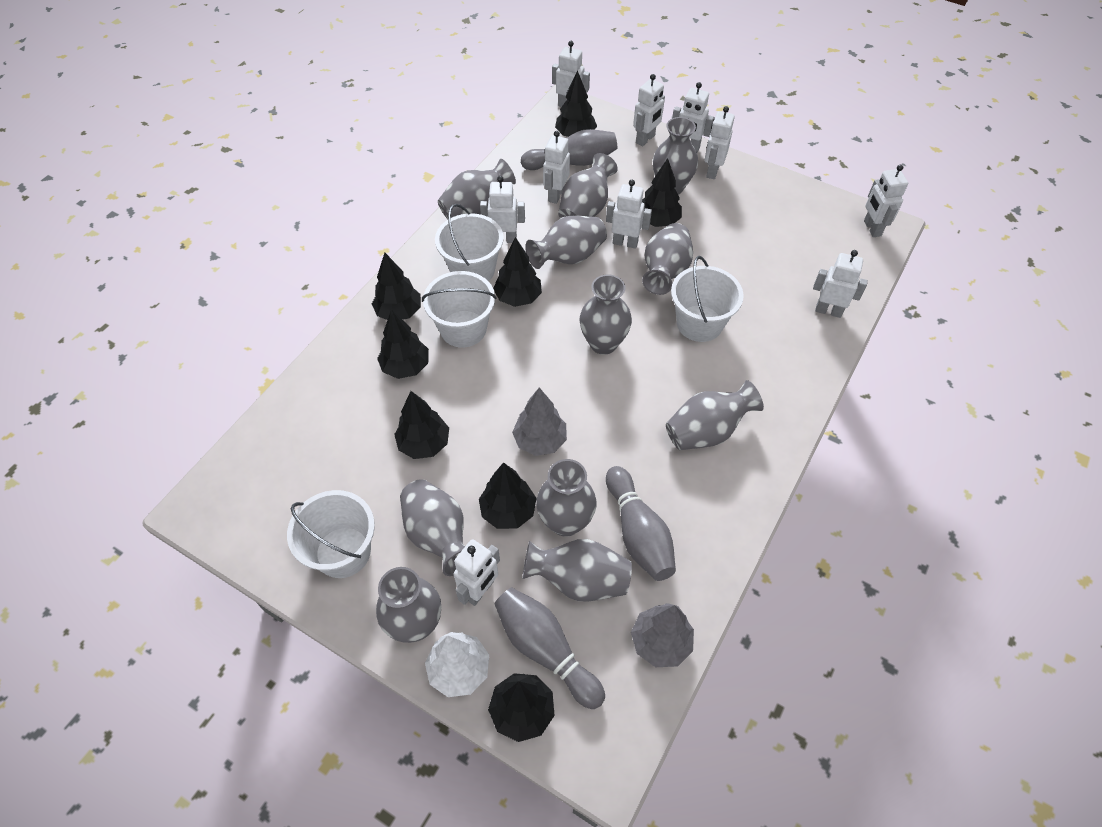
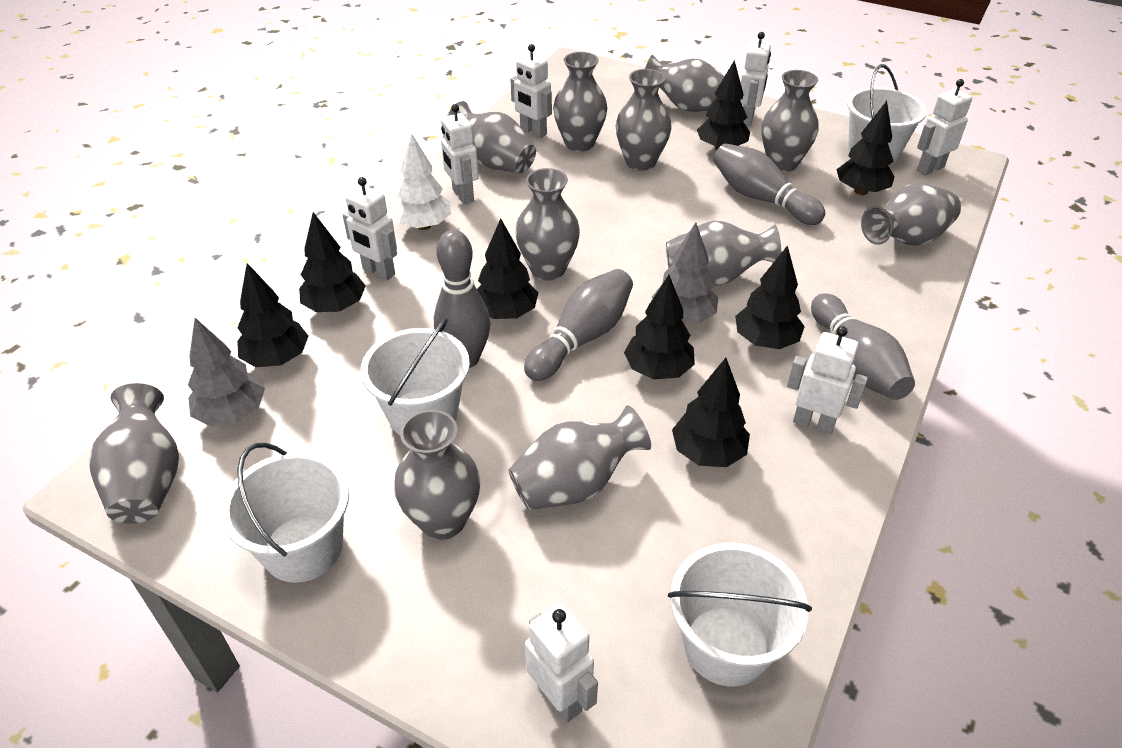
grey bowling pin: [494,587,605,709] [521,129,617,170] [606,466,676,581] = 3 -> [434,230,491,368] [524,269,633,381] [713,143,825,225] [811,293,915,400] = 4
white robot: [453,539,500,606] [480,176,525,243] [543,131,570,204] [552,41,590,107] [606,180,652,249] [633,74,665,146] [672,82,714,153] [704,106,735,179] [813,250,868,318] [864,165,908,237] = 10 -> [343,177,397,281] [441,104,479,204] [510,44,552,138] [525,603,598,723] [740,32,771,126] [787,326,868,435] [917,79,972,176] = 7

